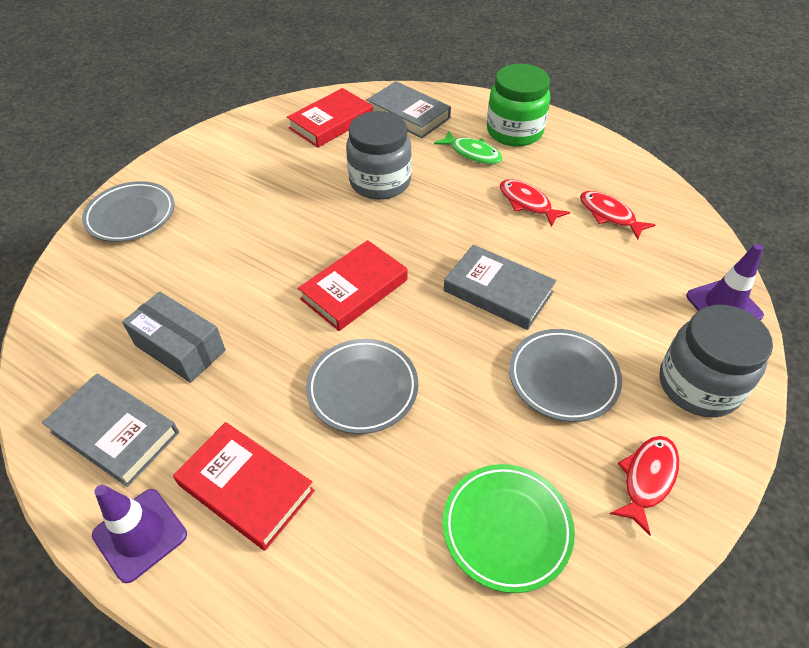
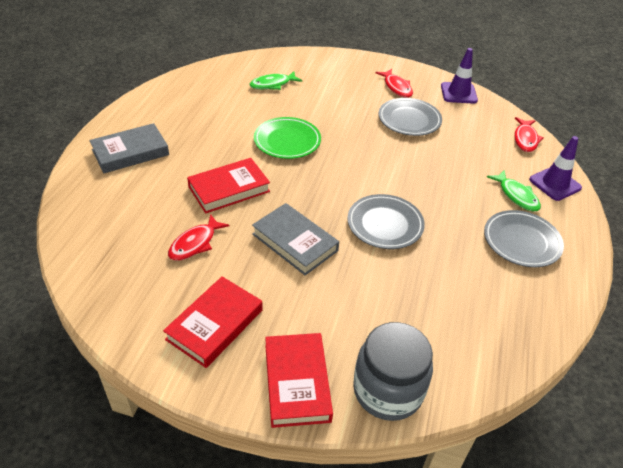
green fish: [434,130,503,164] = 1 -> [250,71,302,90] [487,170,541,212] = 2
green jar: [487,64,550,146] = 1 -> none = 0
grey book: [42,374,179,487] [367,81,451,139] [444,245,557,330] = 3 -> [89,123,169,173] [252,203,339,275] = 2
grey box: [122,292,226,383] = 1 -> none = 0
grey jar: [346,111,412,200] [659,305,773,417] = 2 -> [353,322,433,421] = 1

